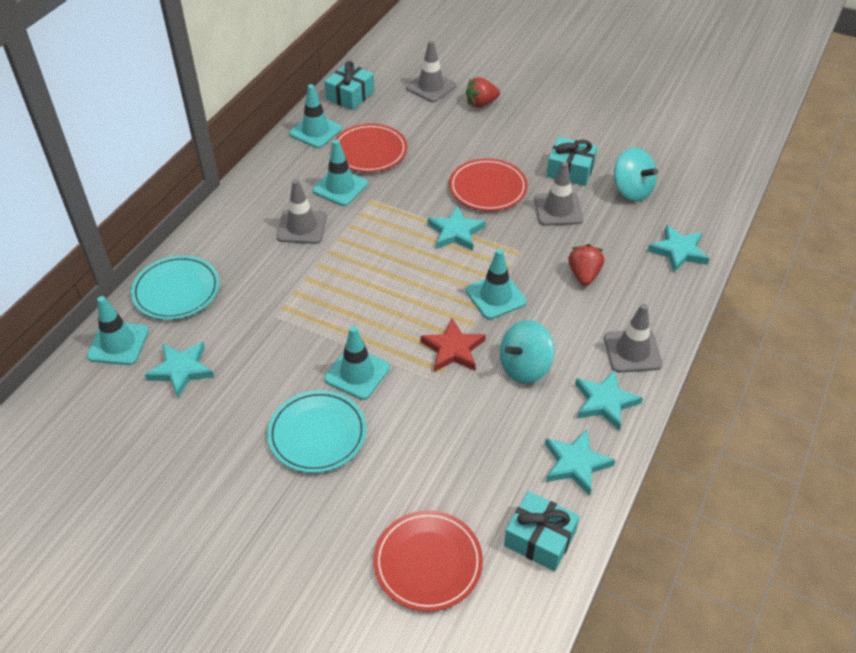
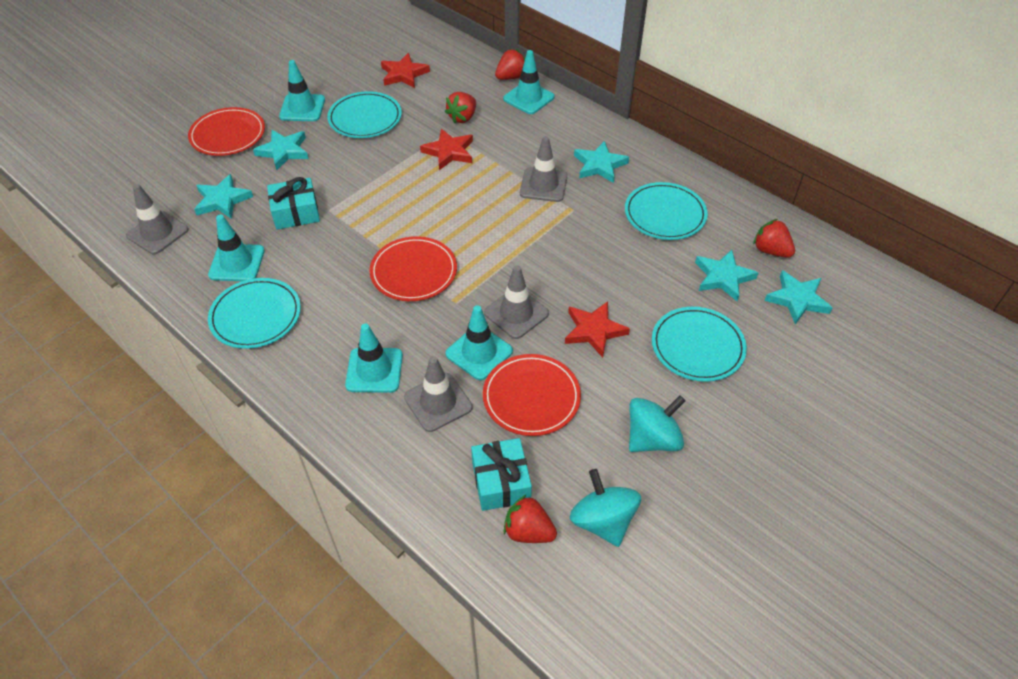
red star: [421,318,486,372] = 1 -> [381,53,430,88] [420,129,473,170] [565,301,630,358] = 3
red strawberry: [466,77,500,108] [568,244,604,286] = 2 -> [445,92,476,123] [495,49,525,80] [504,495,557,543] [753,219,795,258] = 4
turquoise gift: [324,61,375,110] [504,491,580,571] [546,137,598,186] = 3 -> [267,177,320,229] [471,438,532,511] = 2
turquoise plate: [131,255,220,320] [267,390,367,473] = 2 -> [208,278,301,349] [327,91,402,138] [625,182,708,240] [652,307,747,382] = 4

